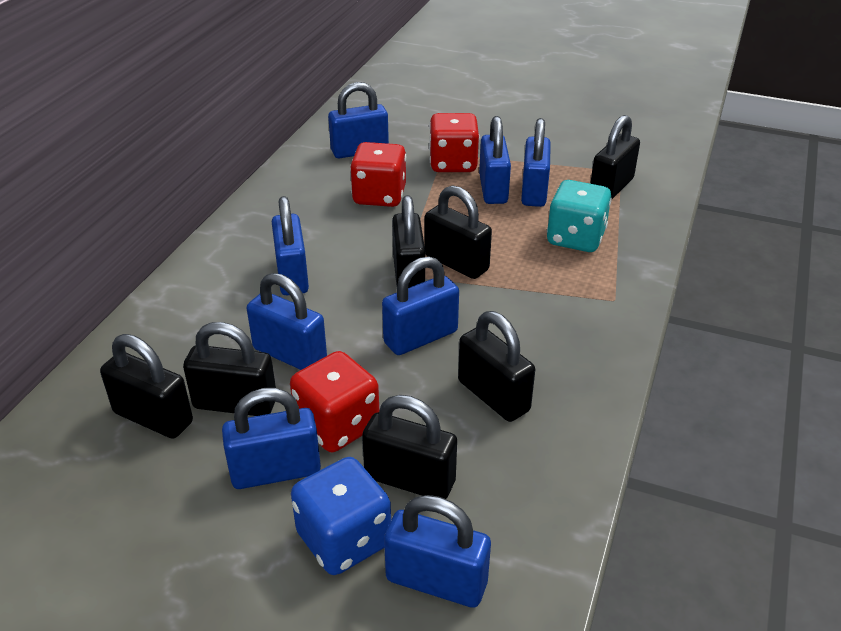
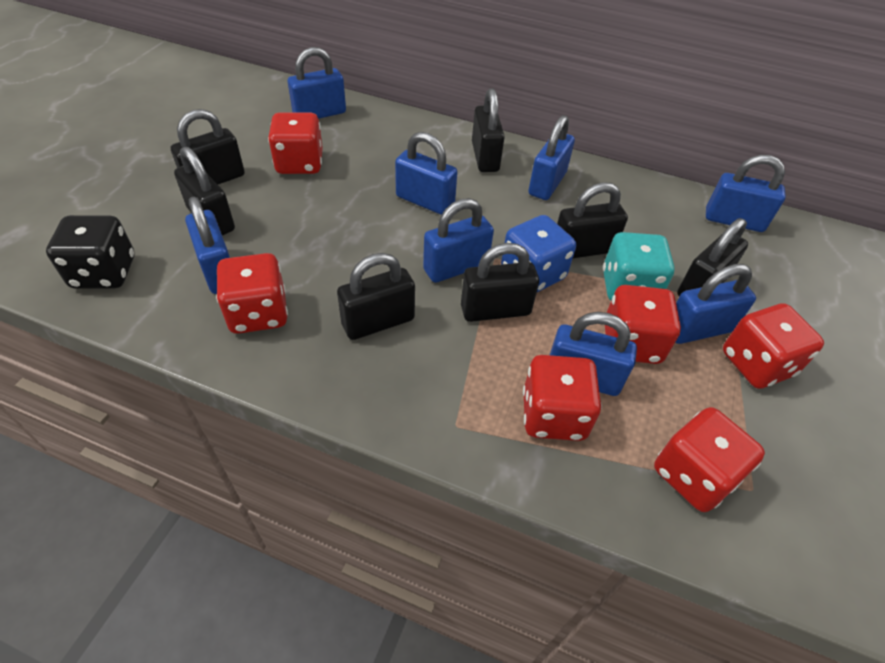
black dice: none = 0 -> [46,215,134,289] = 1
red dice: [290,351,379,452] [350,142,406,207] [429,113,480,172] = 3 -> [216,253,288,334] [268,112,323,174] [523,355,602,441] [605,285,681,364] [654,407,765,512] [723,303,824,389] = 6

